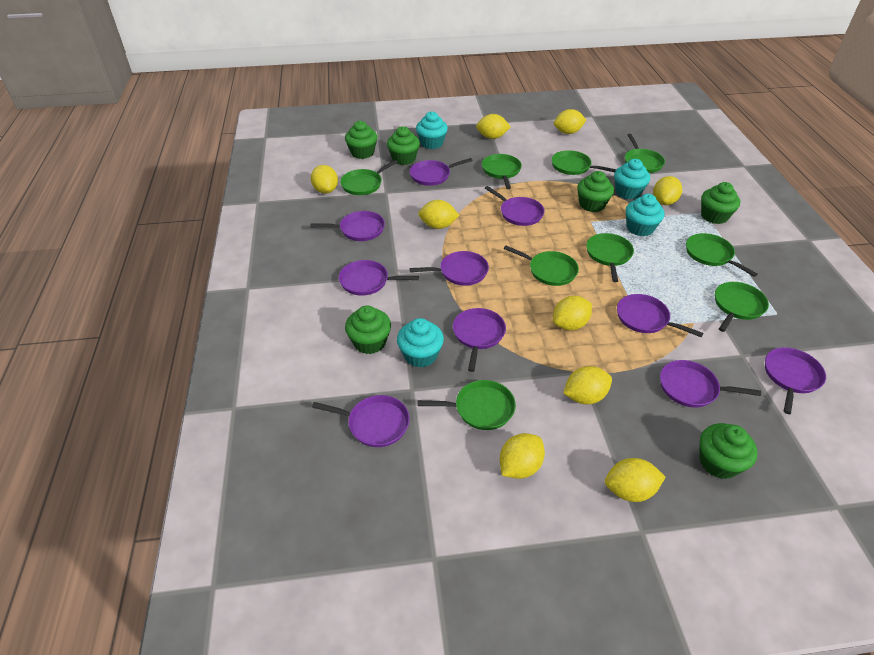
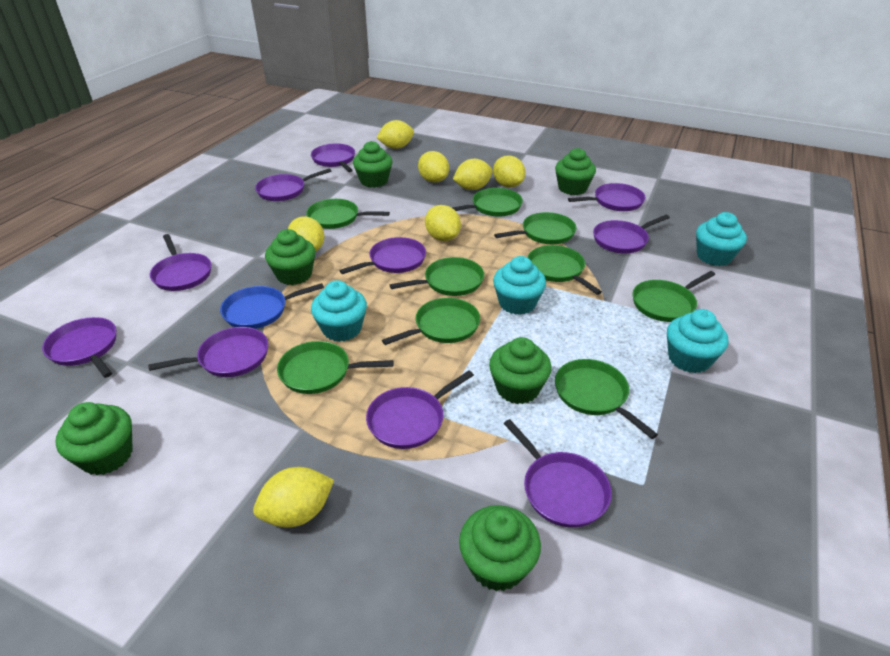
blue pan: none = 0 -> [220,283,324,329] = 1
yellow lemon: [311,165,338,194] [418,200,460,229] [476,114,511,139] [500,433,545,479] [553,296,592,330] [554,109,586,134] [563,366,612,404] [605,458,665,502] [653,176,682,205] = 9 -> [253,467,334,528] [288,216,324,252] [376,120,414,149] [418,151,449,183] [425,205,461,241] [453,159,493,190] [493,155,525,187] = 7

